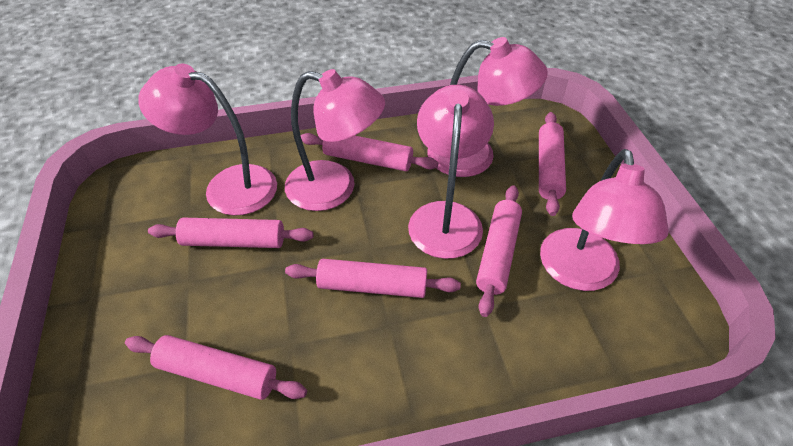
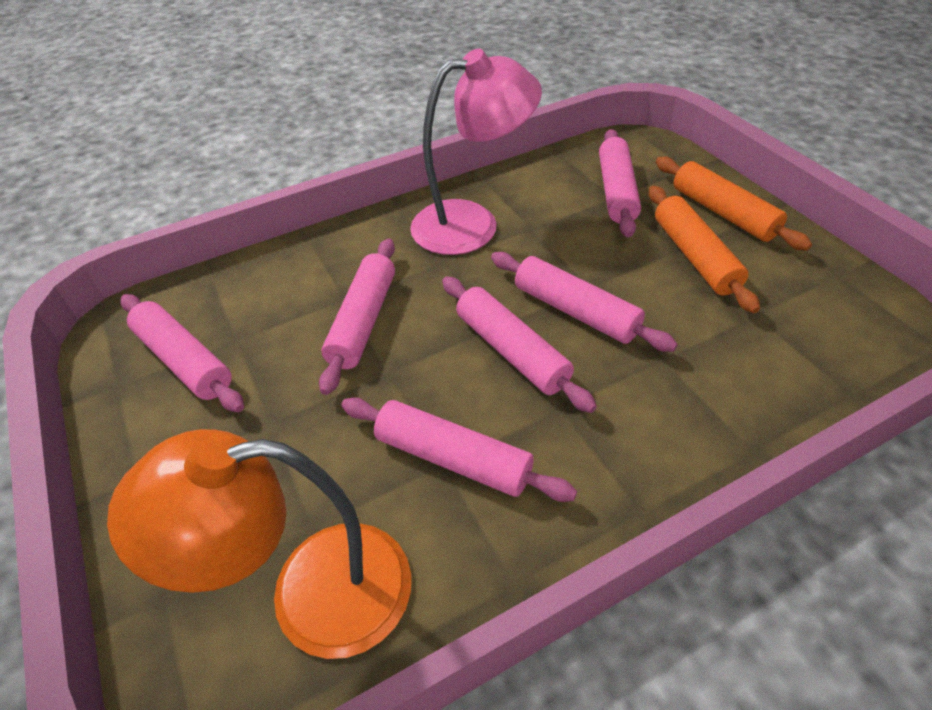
orange lamp: none = 0 -> [107,429,411,659] = 1
orange rolling pin: none = 0 -> [649,186,760,313] [656,157,812,251] = 2
pink lamp: [138,63,277,216] [285,69,385,211] [408,85,494,259] [428,37,548,177] [540,149,669,291] = 5 -> [410,49,542,255] = 1

